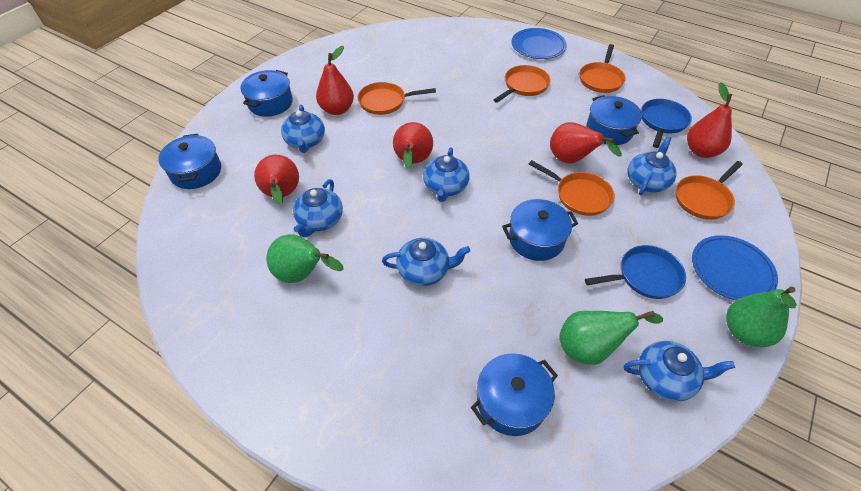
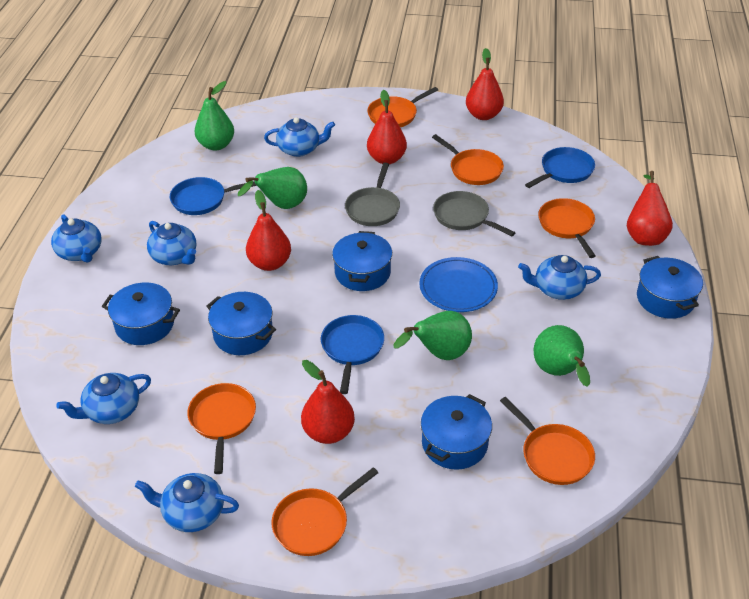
blue pan: [585,245,686,299] [641,99,692,148] = 2 -> [170,177,257,215] [321,315,384,394] [525,147,595,188] = 3
blue plate: [511,28,567,59] [692,235,778,301] = 2 -> [419,257,498,312] = 1
green pear: [266,234,344,283] [559,311,663,365] [726,287,797,347] = 3 -> [195,81,234,151] [238,167,307,209] [394,311,472,360] [534,325,590,387] = 4
grey pan: none = 0 -> [345,163,400,226] [433,191,516,236] = 2
orange pan: [358,82,436,115] [494,65,551,103] [529,160,614,216] [579,44,626,93] [676,161,743,220] = 5 -> [187,383,256,474] [272,467,378,556] [367,87,438,127] [432,134,504,185] [500,397,595,485] [538,198,595,258] = 6

